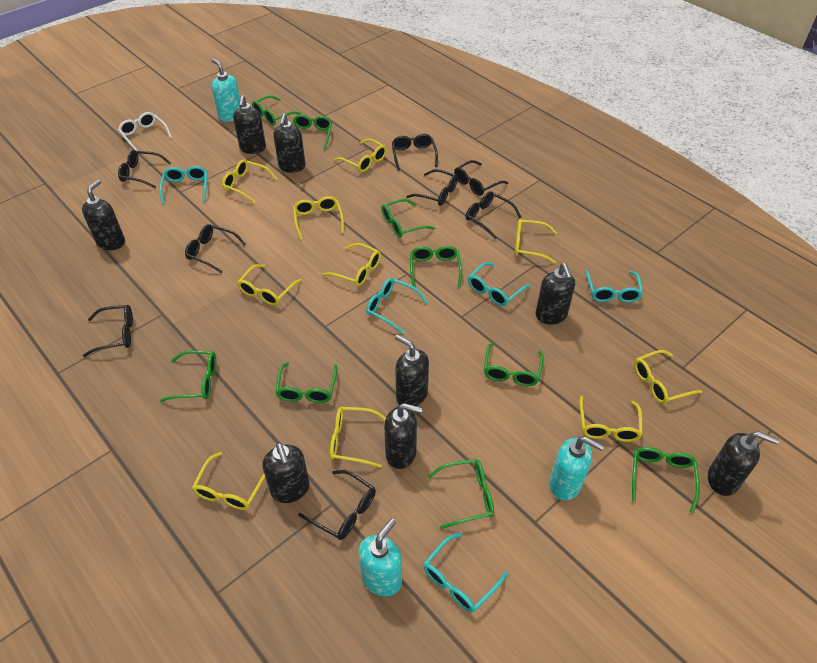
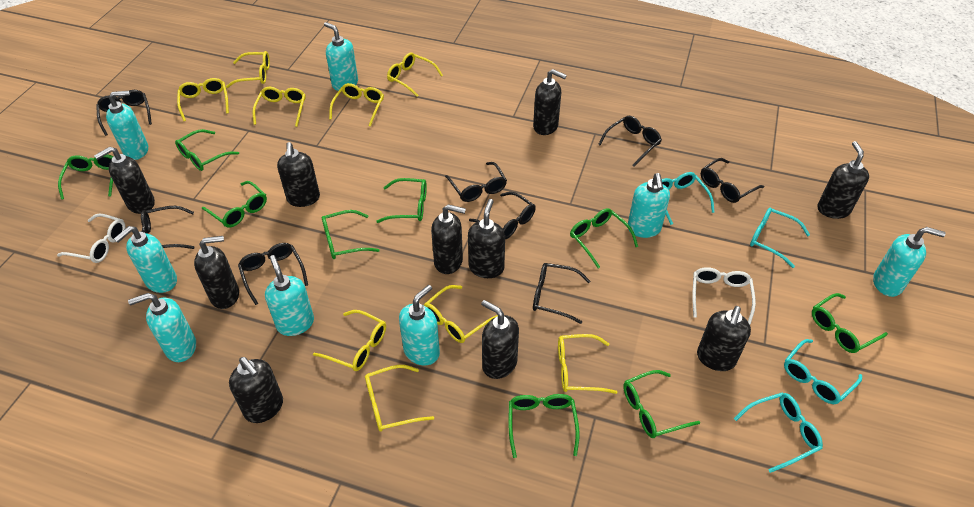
black soap dispenser: [82,180,125,250] [233,95,266,154] [262,442,310,503] [273,114,306,173] [384,403,423,469] [395,335,429,406] [535,263,575,325] [708,431,779,496] = 8 -> [94,147,155,214] [194,236,239,309] [229,357,283,423] [277,142,320,207] [431,204,466,274] [468,199,505,278] [481,300,519,379] [533,69,567,135] [697,306,751,371] [817,141,869,219] = 10
turquoise glasses: [159,166,207,204] [366,278,428,334] [424,533,508,613] [468,262,530,306] [586,270,643,302] = 5 -> [662,172,715,225] [734,393,823,473] [750,208,810,268] [784,339,862,404] = 4
turquoise soap dispenser: [212,59,240,122] [359,518,402,597] [550,436,605,500] = 3 -> [106,91,148,160] [114,226,177,293] [128,293,196,362] [265,255,314,336] [324,22,358,91] [399,285,440,365] [628,173,670,238] [873,227,946,297] = 8
white glasses: [118,112,172,151] = 1 -> [57,213,125,263] [692,267,756,325] = 2
yellow glasses: [192,452,265,510] [222,159,277,203] [237,264,302,305] [293,196,344,239] [322,243,381,286] [330,407,386,468] [334,139,387,172] [515,219,557,263] [579,396,643,442] [634,350,702,404] = 10 -> [177,78,229,121] [226,51,270,88] [252,87,306,127] [313,310,386,371] [329,83,384,127] [365,365,434,432] [387,52,443,97] [424,285,498,343] [558,334,618,394] = 9

